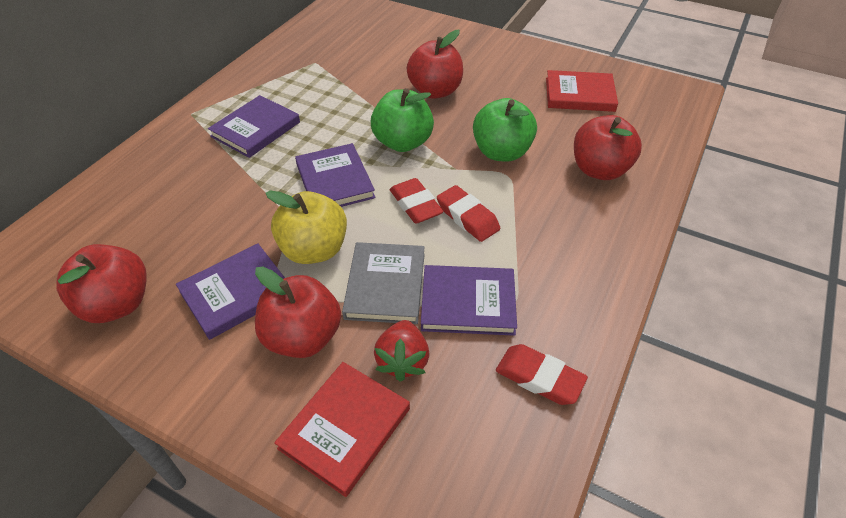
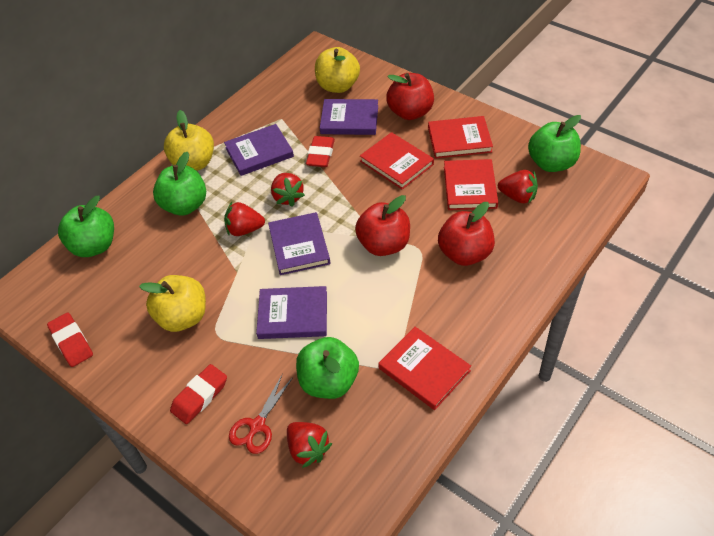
green apple: [371,88,434,152] [473,98,537,162] = 2 -> [58,196,114,257] [153,152,206,216] [296,337,359,399] [528,115,581,172] = 4
grey book: [342,242,425,324] = 1 -> none = 0
red apple: [56,244,147,323] [255,266,341,358] [407,30,463,99] [574,115,642,180] = 4 -> [355,195,410,256] [386,73,434,120] [438,202,495,266] = 3
red book: [274,362,410,497] [546,70,618,112] = 2 -> [360,132,434,190] [378,327,471,410] [428,116,493,159] [444,159,498,210] = 4
red scissors: none = 0 -> [229,374,292,454] = 1
red strawberry: [374,320,429,382] = 1 -> [224,202,265,236] [271,173,305,207] [287,422,332,468] [498,170,538,204] = 4
yellow apple: [266,190,347,264] = 1 -> [139,275,206,332] [164,110,214,171] [315,47,360,93] = 3

